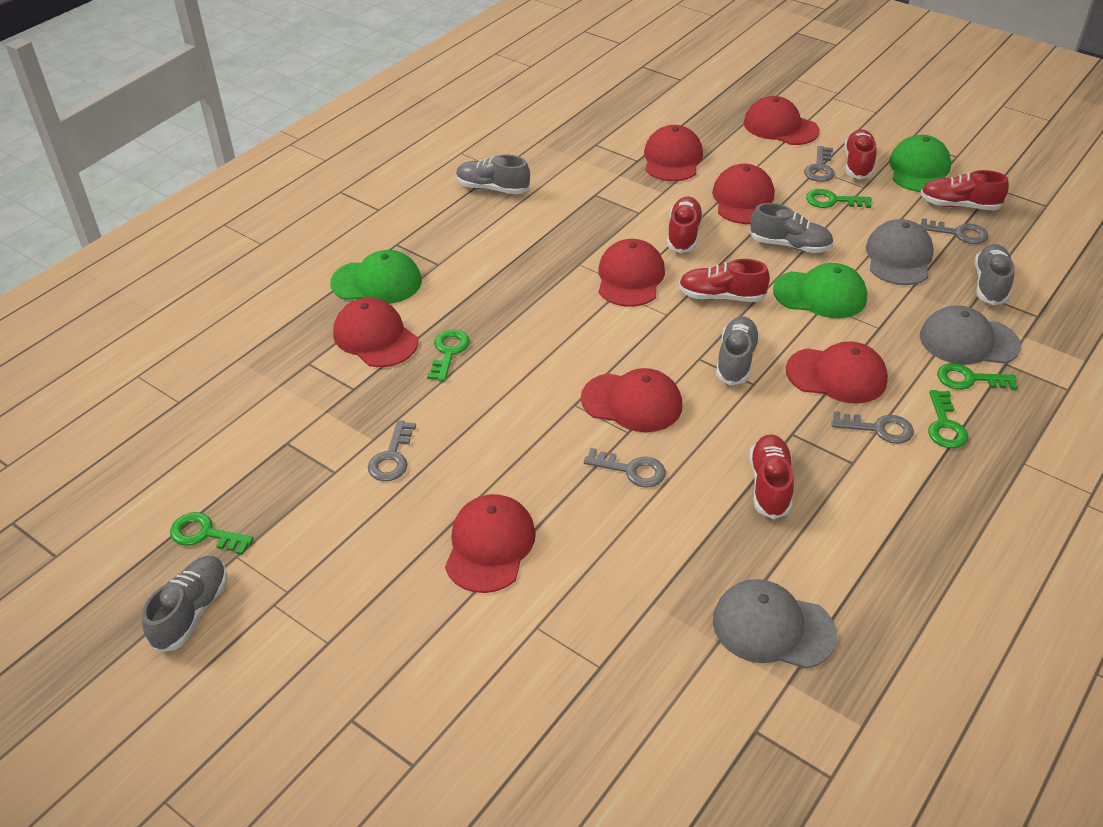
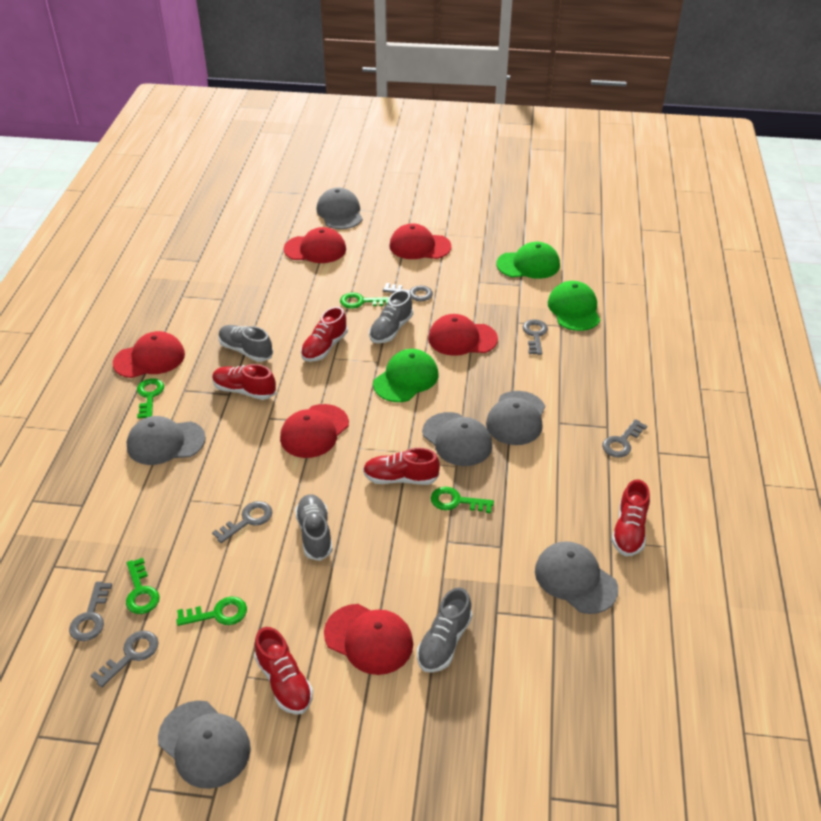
grey cap: [713,579,837,669] [866,219,934,285] [920,306,1021,365] = 3 -> [127,416,206,465] [158,700,251,789] [316,187,363,229] [422,412,492,466] [486,391,545,445] [535,541,618,614] = 6
grey key: [368,420,416,481] [584,448,666,488] [804,146,835,182] [832,411,914,444] [920,218,988,244] = 5 -> [69,582,112,641] [91,631,158,687] [212,501,272,543] [383,283,433,301] [523,319,548,355] [602,419,647,458] = 6
grey shoe: [142,556,228,653] [456,155,530,194] [716,316,760,385] [750,203,834,253] [975,244,1015,305] = 5 -> [218,325,273,362] [295,494,333,561] [369,290,413,343] [417,587,472,673] = 4
red cap: [333,298,418,367] [445,494,536,593] [581,368,682,432] [598,239,665,307] [644,125,703,181] [712,164,774,224] [744,96,820,145] [786,341,888,404] = 8 -> [113,331,185,378] [280,404,349,458] [284,227,346,263] [324,604,413,675] [389,223,451,259] [428,314,498,356] = 6

